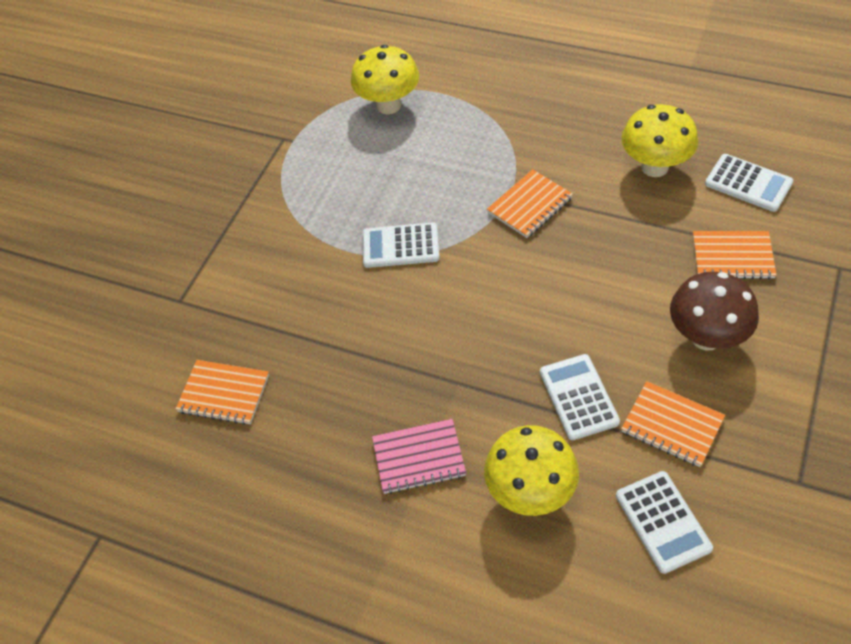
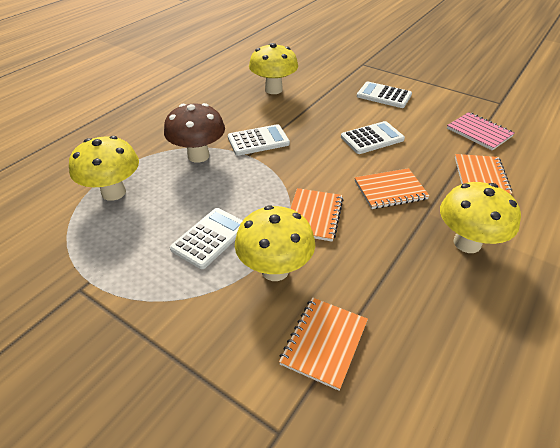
yellow mushroom: [351,45,419,114] [484,425,579,516] [621,104,698,177] = 3 -> [69,136,139,201] [235,205,315,281] [249,43,298,94] [440,182,521,253] = 4

